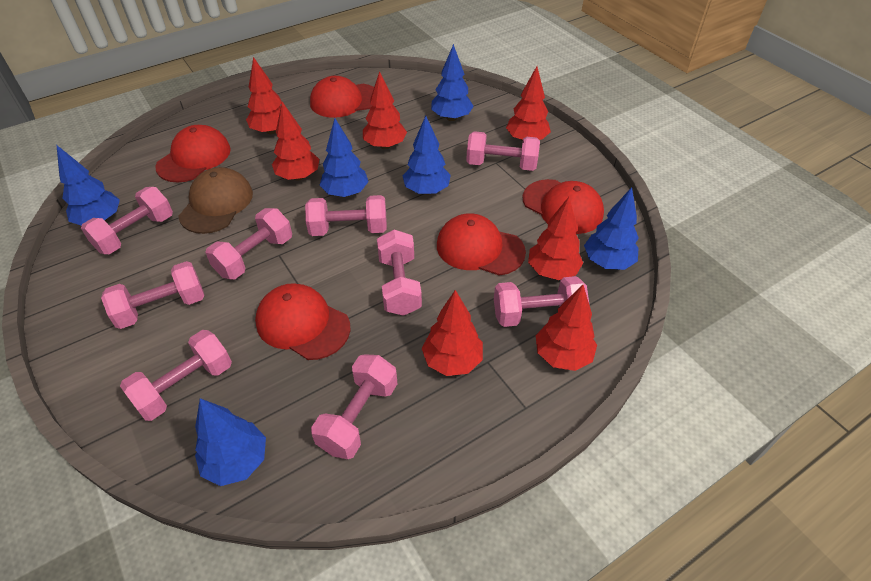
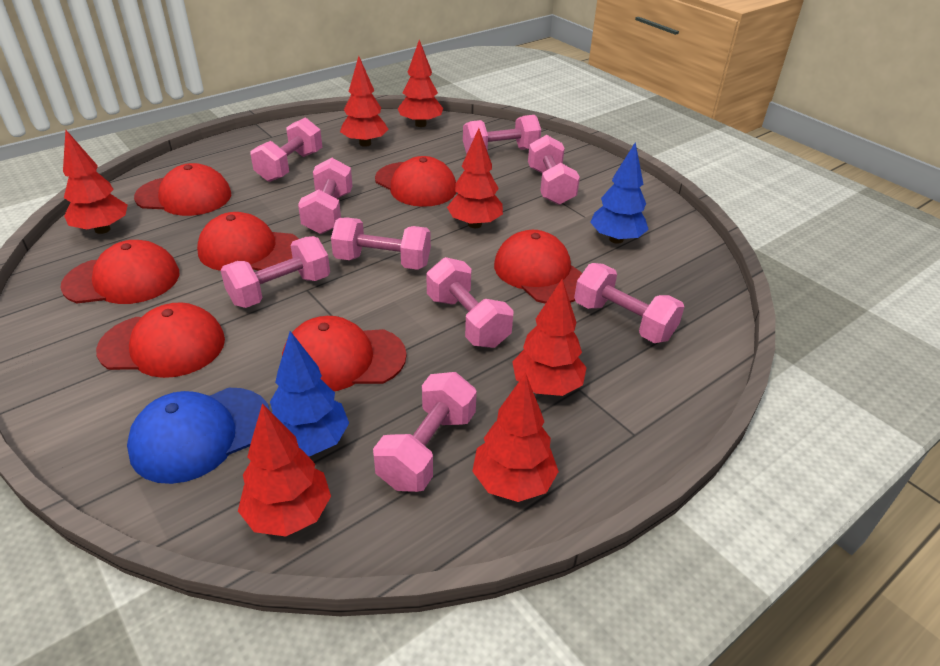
blue cap: none = 0 -> [127,388,270,484] = 1
blue tree: [57,145,120,226] [195,398,266,486] [320,118,369,197] [403,116,451,195] [431,44,474,121] [584,187,639,270] = 6 -> [270,331,349,456] [590,142,649,244] = 2
brown cap: [178,167,253,234] = 1 -> none = 0
red cap: [155,125,231,182] [255,283,350,360] [310,76,374,118] [437,213,526,276] [523,179,604,234] = 5 -> [60,240,179,304] [96,302,225,378] [134,163,231,216] [197,212,299,271] [282,316,407,391] [375,156,456,207] [494,230,582,304] = 7

